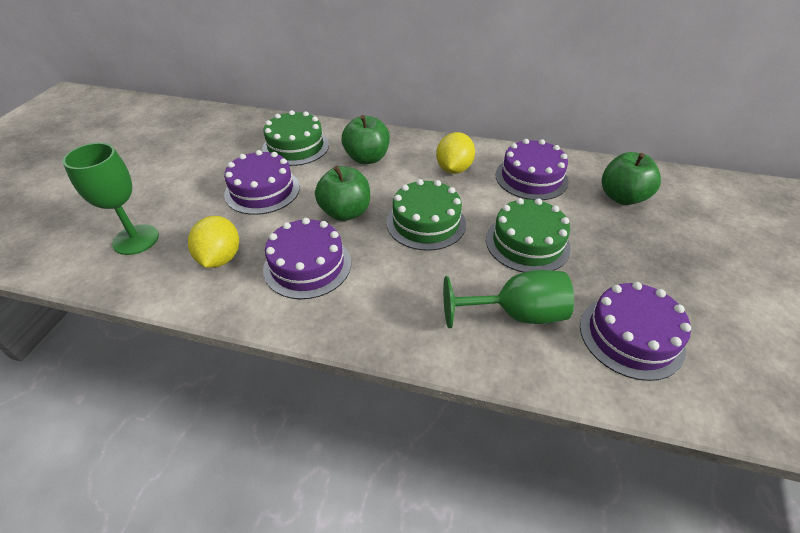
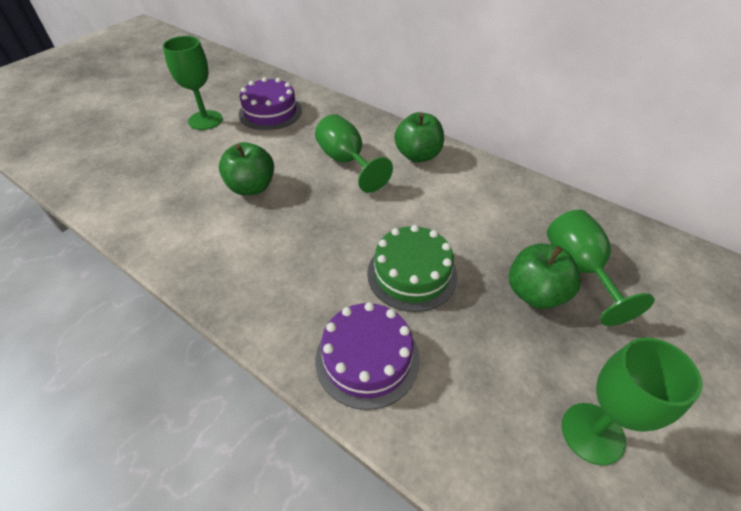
green cake: [262,110,329,166] [386,179,466,251] [486,198,571,272] = 3 -> [367,225,457,312] = 1
green goblet: [63,143,159,255] [443,270,574,328] = 2 -> [163,36,222,130] [315,114,393,193] [547,210,654,326] [562,337,703,466] = 4
purple cake: [224,150,300,215] [263,218,351,299] [495,139,569,200] [580,282,691,381] = 4 -> [239,77,302,130] [315,302,419,410] = 2
yellow lemon: [188,216,239,268] [436,132,475,174] = 2 -> none = 0

